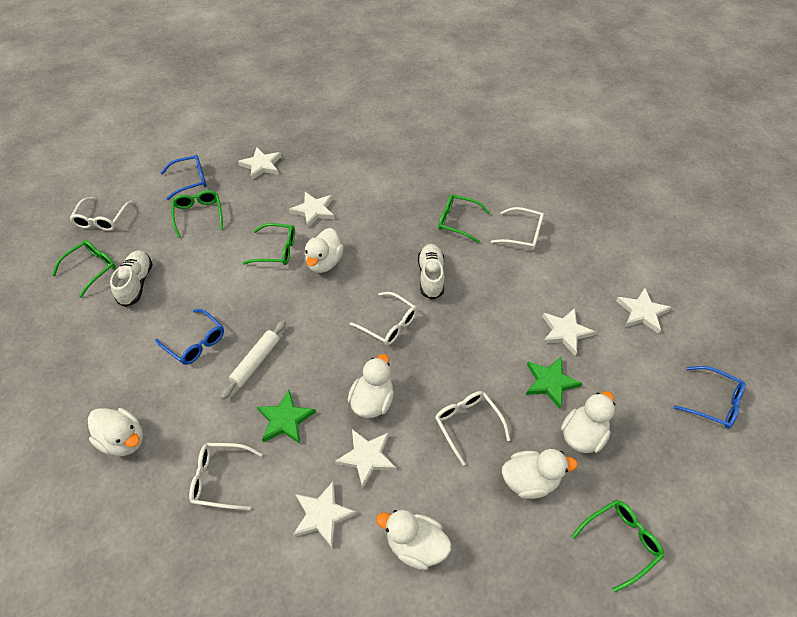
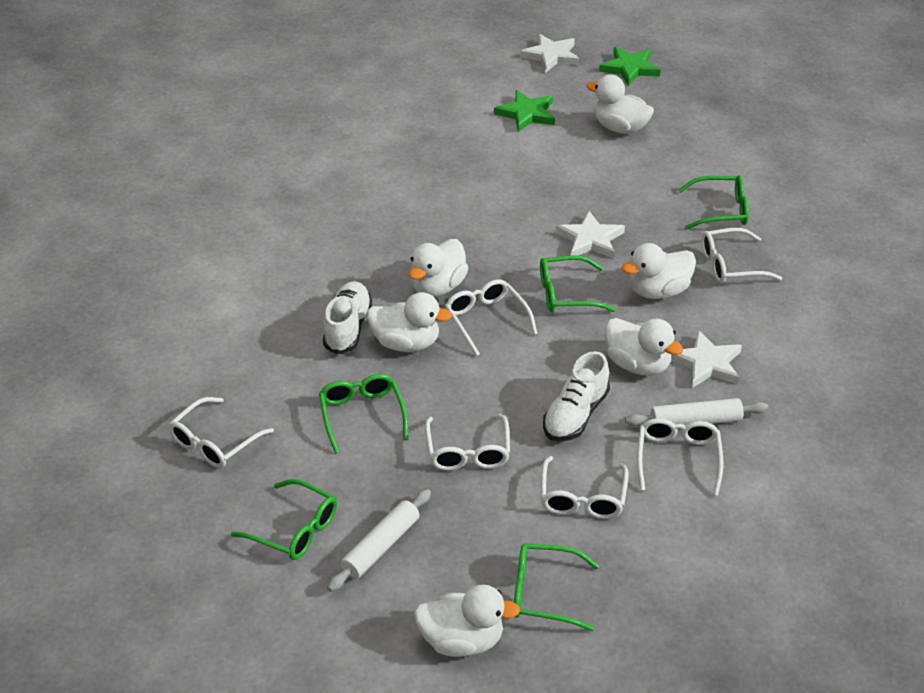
blue glasses: [155,309,224,365] [161,155,207,200] [673,366,746,429] = 3 -> none = 0
white glasses: [70,197,133,231] [189,443,262,510] [349,292,417,346] [435,391,510,465] [491,207,544,250] = 5 -> [168,397,274,468] [425,414,510,471] [445,279,537,356] [541,456,629,519] [637,418,724,496] [701,228,782,283] = 6
white rolling pin: [221,320,286,399] = 1 -> [327,489,431,592] [625,398,768,426] = 2
white star: [238,147,282,180] [289,192,335,228] [293,481,357,549] [335,429,397,488] [542,308,595,356] [616,288,672,334] = 6 -> [520,34,579,73] [555,211,625,259] [671,330,742,388] = 3

